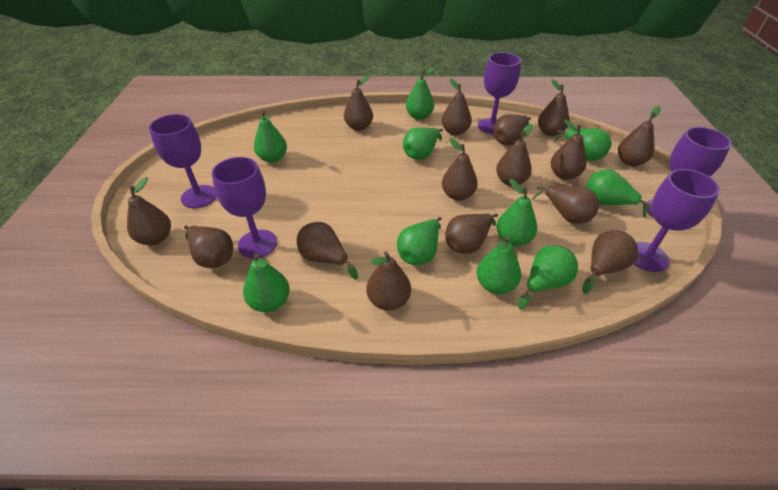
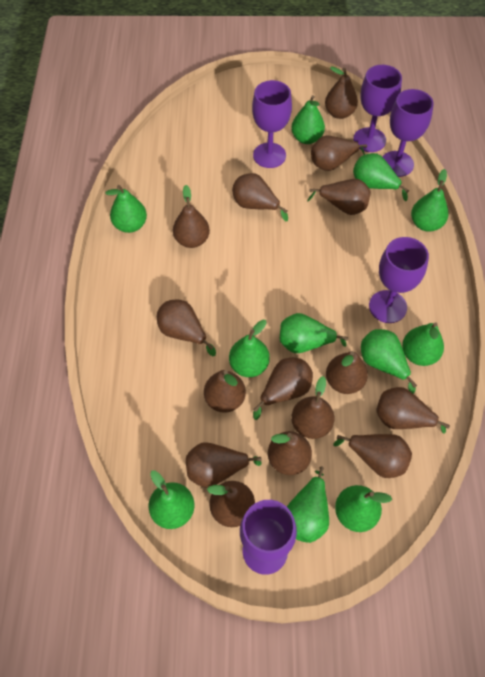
green pear: [243,253,290,312] [254,111,287,163] [397,217,442,265] [403,128,443,160] [406,67,435,120] [477,236,521,294] [497,179,537,246] [518,245,578,310] [553,129,612,161] [585,169,651,218] = 10 -> [105,185,147,233] [149,471,194,529] [229,320,270,377] [280,313,348,353] [287,466,329,543] [291,95,325,144] [335,485,392,532] [353,153,409,201] [361,329,417,394] [402,322,444,366] [411,169,448,232] = 11

